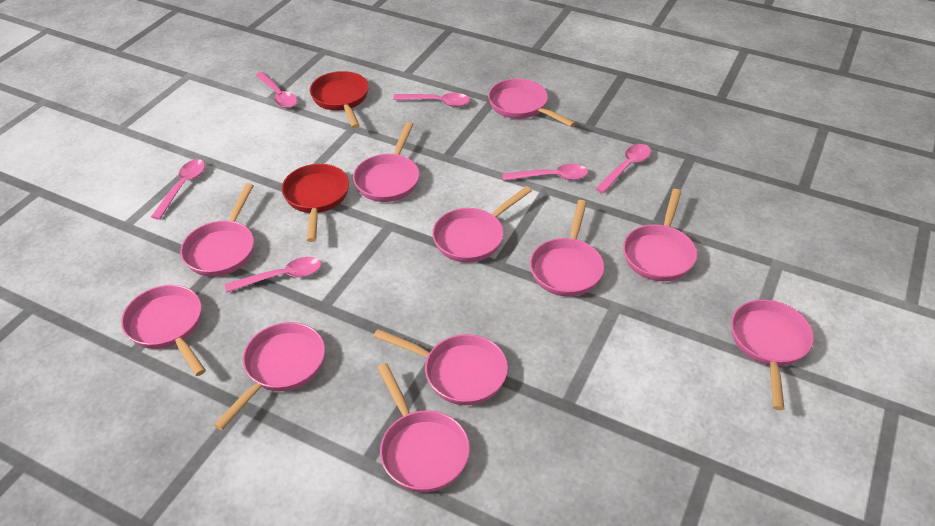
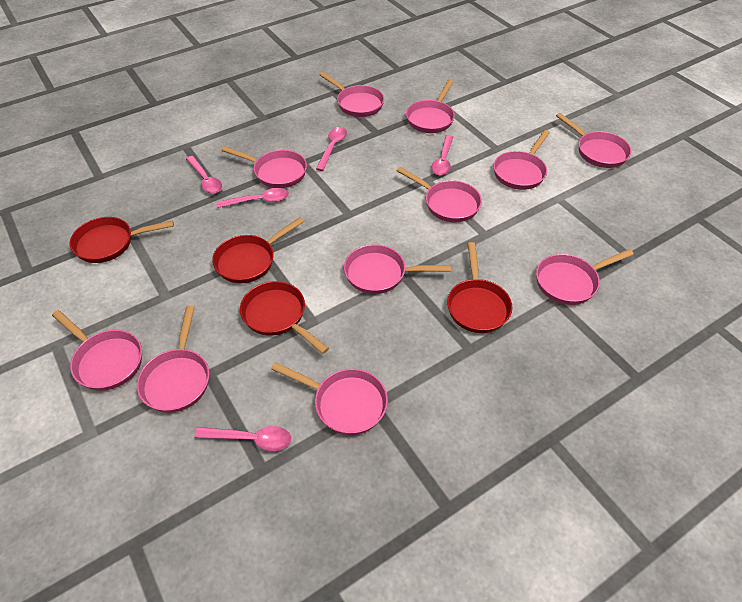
pink spoon: [151,159,205,220] [225,257,321,293] [256,72,297,108] [393,93,470,107] [502,164,588,181] [595,144,651,193] = 6 -> [186,156,222,194] [194,426,291,451] [216,188,289,208] [316,127,347,171] [432,135,453,175] = 5
red pan: [282,164,349,242] [310,71,369,128] = 2 -> [70,217,174,263] [212,217,304,283] [240,281,329,354] [447,242,512,333] = 4

